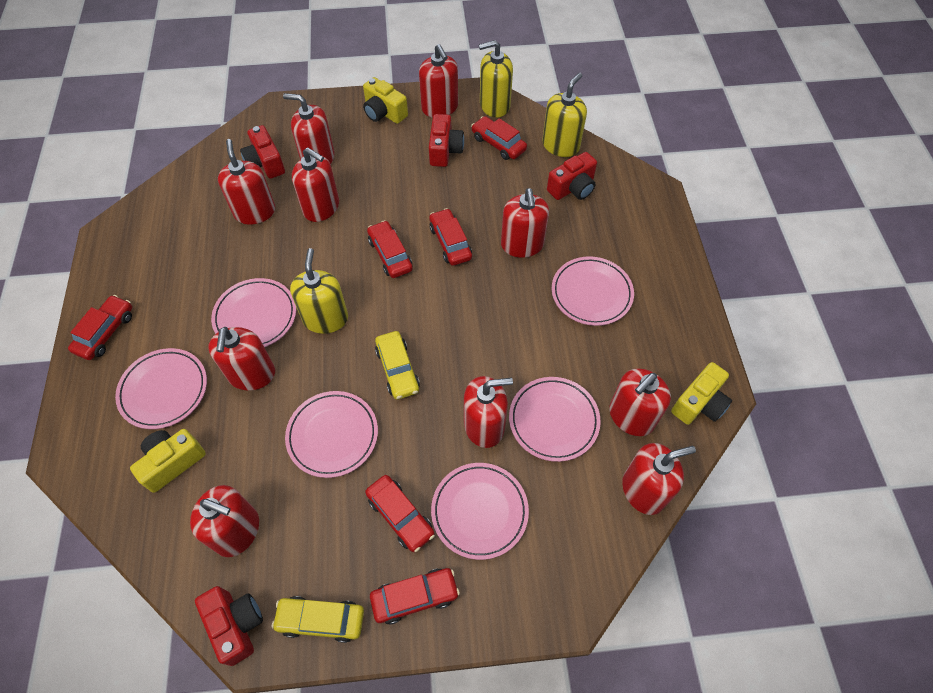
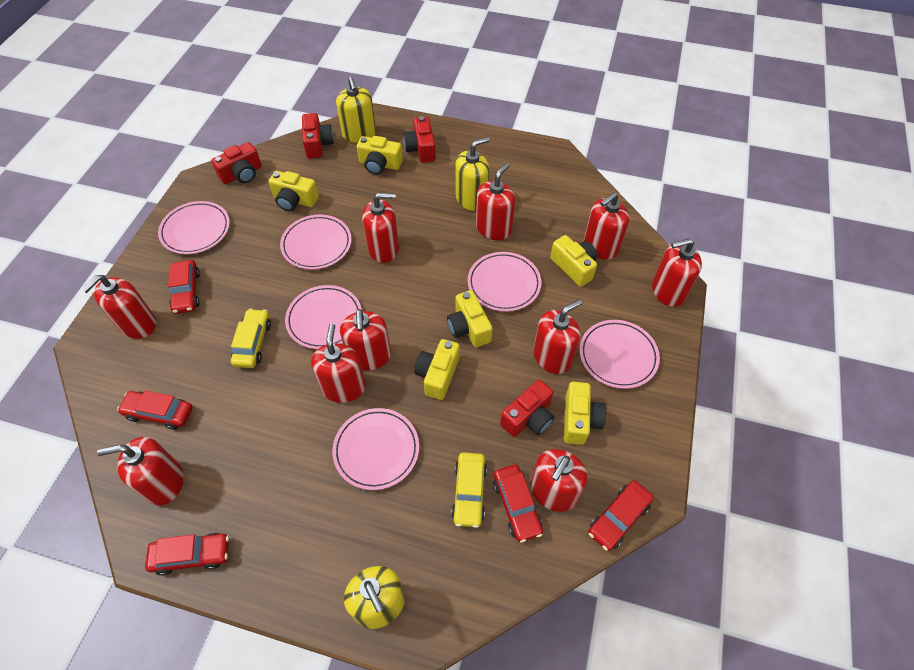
red car: [68,295,132,360] [365,475,435,552] [367,220,413,278] [370,568,460,625] [429,208,472,266] [471,116,527,160] = 6 -> [117,391,193,430] [145,533,229,576] [168,260,200,314] [493,465,543,543] [588,480,654,551] = 5
yellow camera: [130,429,206,493] [363,77,408,124] [671,362,732,425] = 3 -> [269,171,319,211] [357,136,403,175] [414,339,459,400] [447,290,493,347] [550,235,597,287] [564,381,606,445] = 6

